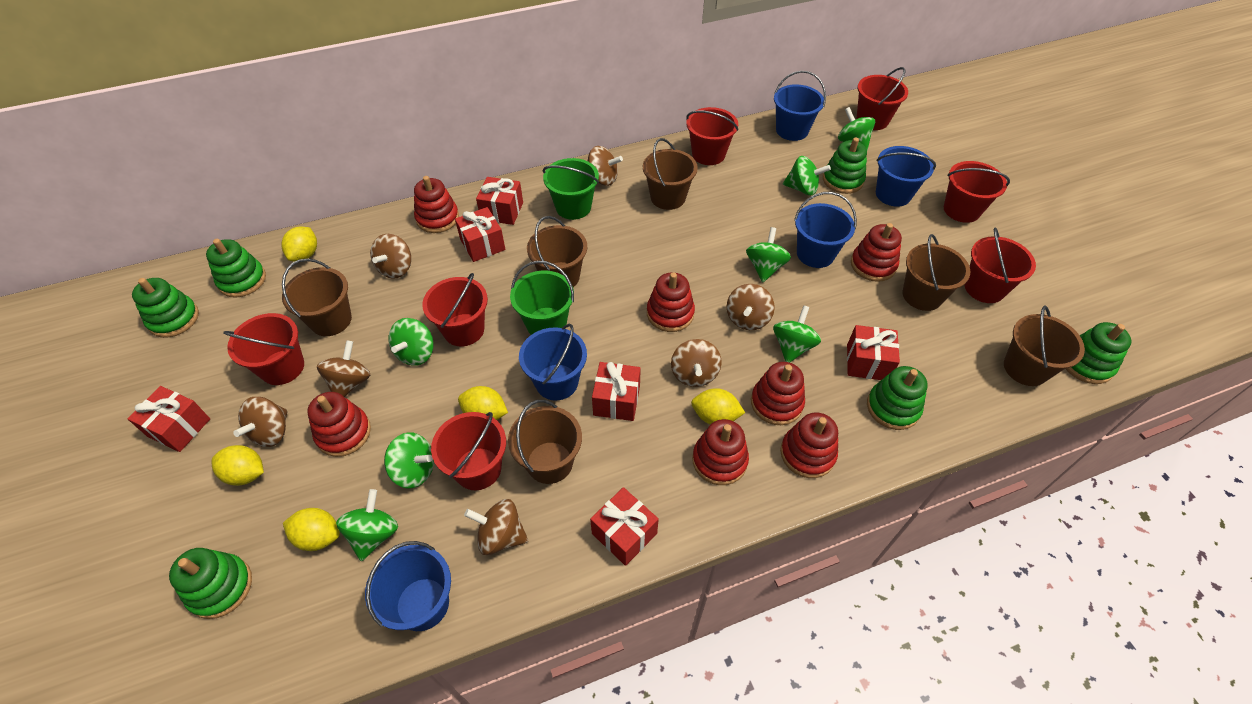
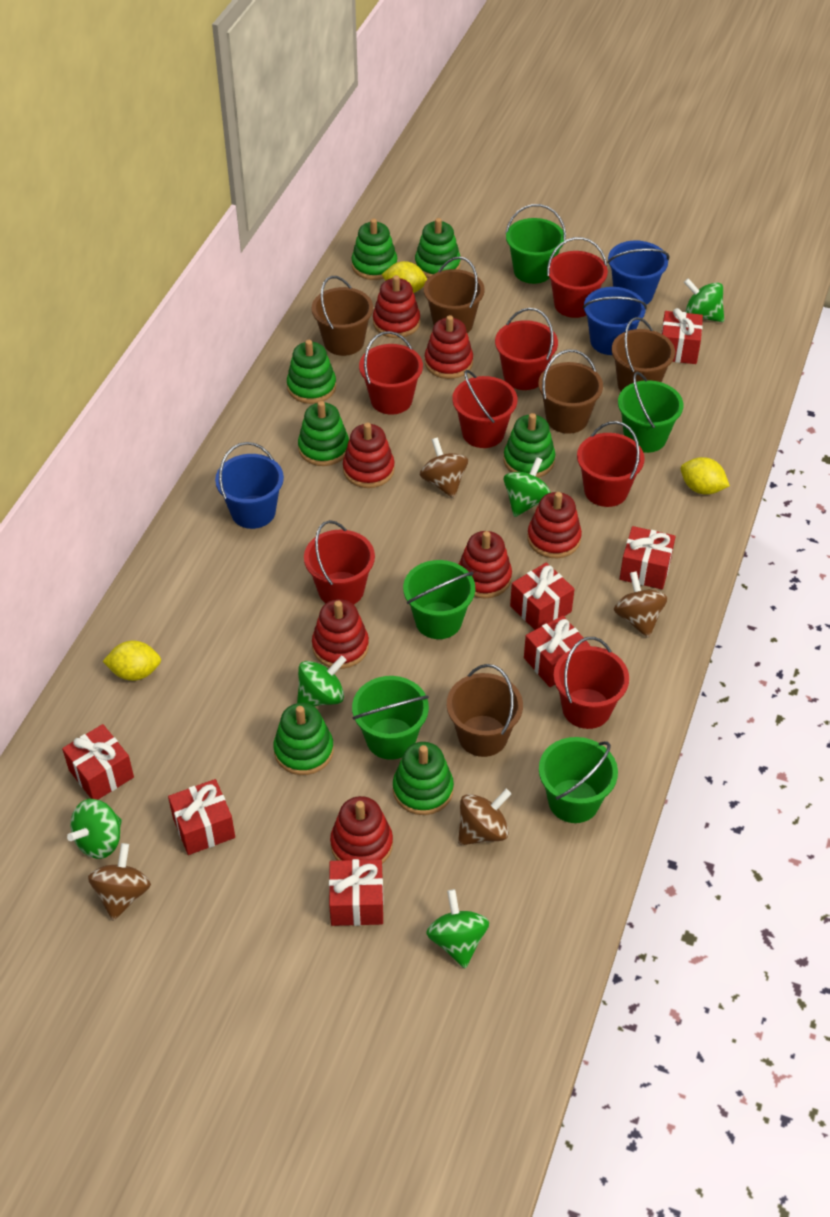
blue bucket: [365,541,451,631] [519,324,587,401] [774,71,826,141] [794,192,857,268] [876,146,936,207] = 5 -> [215,442,284,529] [583,287,647,355] [607,241,669,305] = 3
brown bucket: [282,259,352,336] [508,400,582,484] [527,216,587,287] [643,138,698,210] [902,234,970,311] [1004,305,1085,386] = 6 -> [312,276,373,356] [424,256,485,333] [447,664,523,757] [538,350,603,434] [612,317,675,391] = 5
brown spinning top: [233,397,288,447] [317,340,370,397] [370,234,411,279] [464,499,528,555] [588,146,623,186] [671,339,722,387] [727,284,775,330] = 7 -> [88,843,151,921] [420,437,468,498] [458,789,511,846] [614,571,667,638] = 4
green bucket: [510,261,574,335] [543,158,599,220] = 2 -> [352,676,429,760] [403,560,475,639] [505,204,566,284] [539,737,618,823] [618,372,683,453] = 5
green spinning top: [336,489,398,561] [384,432,434,488] [388,318,434,366] [746,227,791,282] [773,305,821,363] [783,156,831,196] [838,107,875,151] = 7 -> [67,799,122,859] [297,655,346,706] [426,889,489,968] [504,457,551,517] [684,278,724,322] = 5
green stacking toy: [132,278,199,338] [169,548,252,619] [206,239,266,298] [823,138,867,194] [867,366,928,430] [1066,322,1132,384] = 6 -> [273,703,334,775] [287,340,336,404] [298,401,349,466] [351,219,397,280] [393,742,454,815] [415,218,461,278] [504,413,555,478] = 7
red gift: [128,386,210,452] [455,207,505,262] [476,177,523,225] [590,487,659,566] [592,362,641,421] [847,325,900,380] = 6 -> [62,724,134,800] [168,779,235,855] [329,859,384,926] [510,562,574,630] [524,616,590,687] [620,526,675,589] [661,308,703,364] = 7
yellow lemon: [212,445,264,486] [281,227,317,261] [283,508,340,551] [458,386,508,420] [691,388,745,425] = 5 -> [103,640,161,681] [382,261,427,293] [681,457,730,495] = 3

